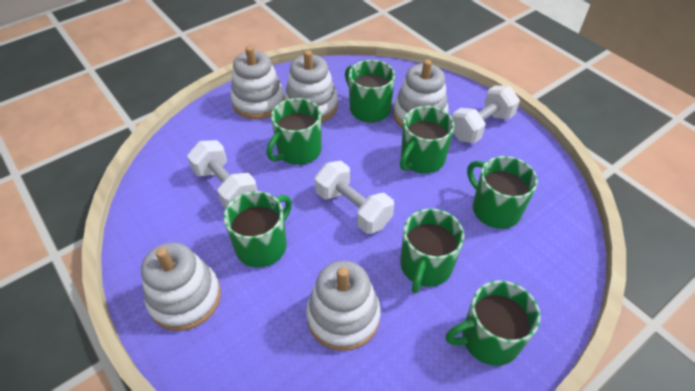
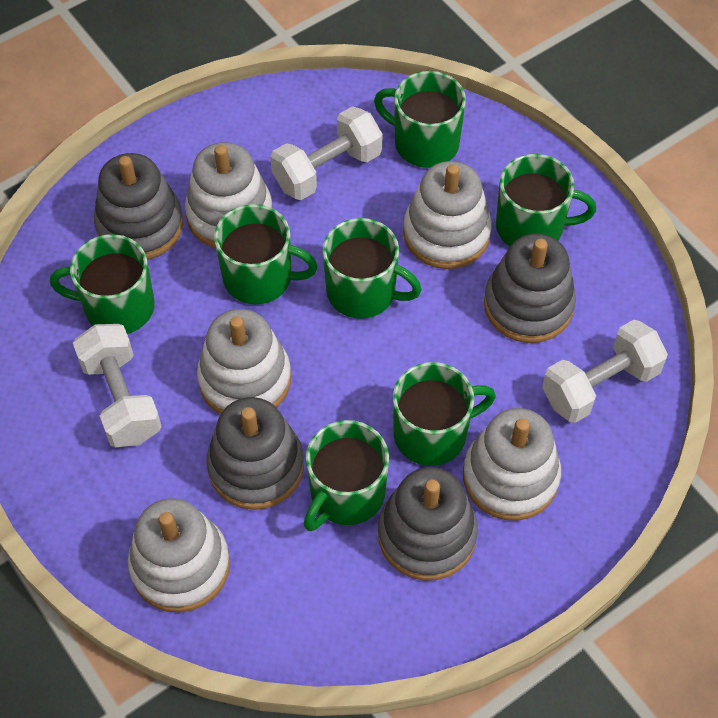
grey stacking toy: none = 0 -> [94,153,184,260] [207,397,304,510] [378,467,478,581] [484,234,576,343] = 4

